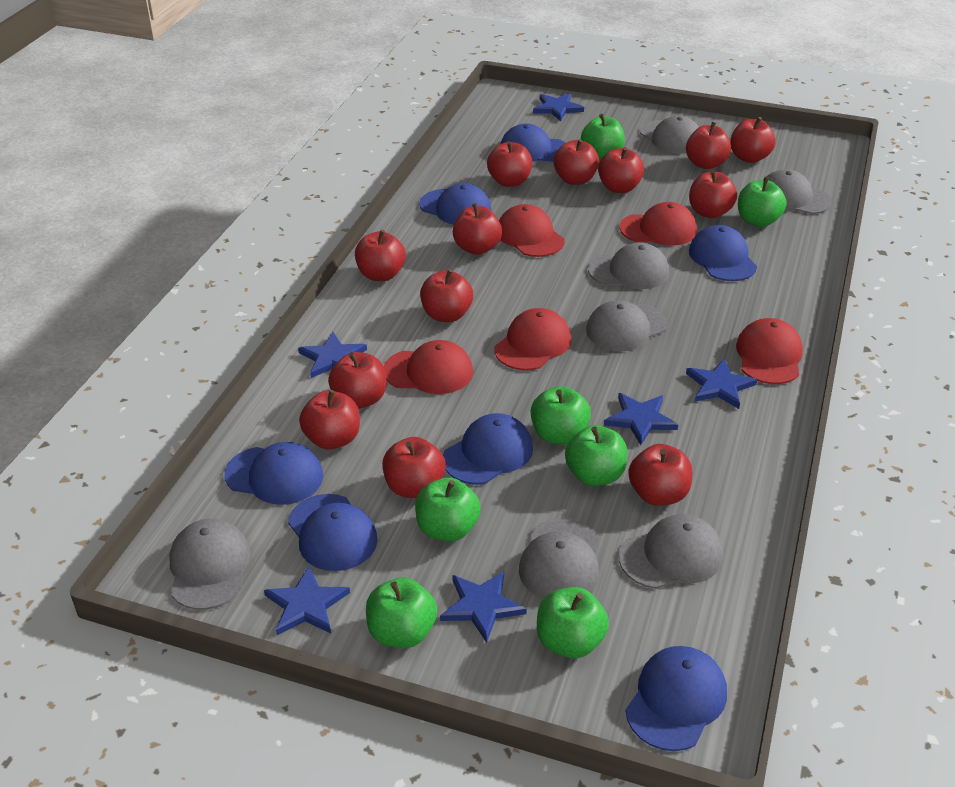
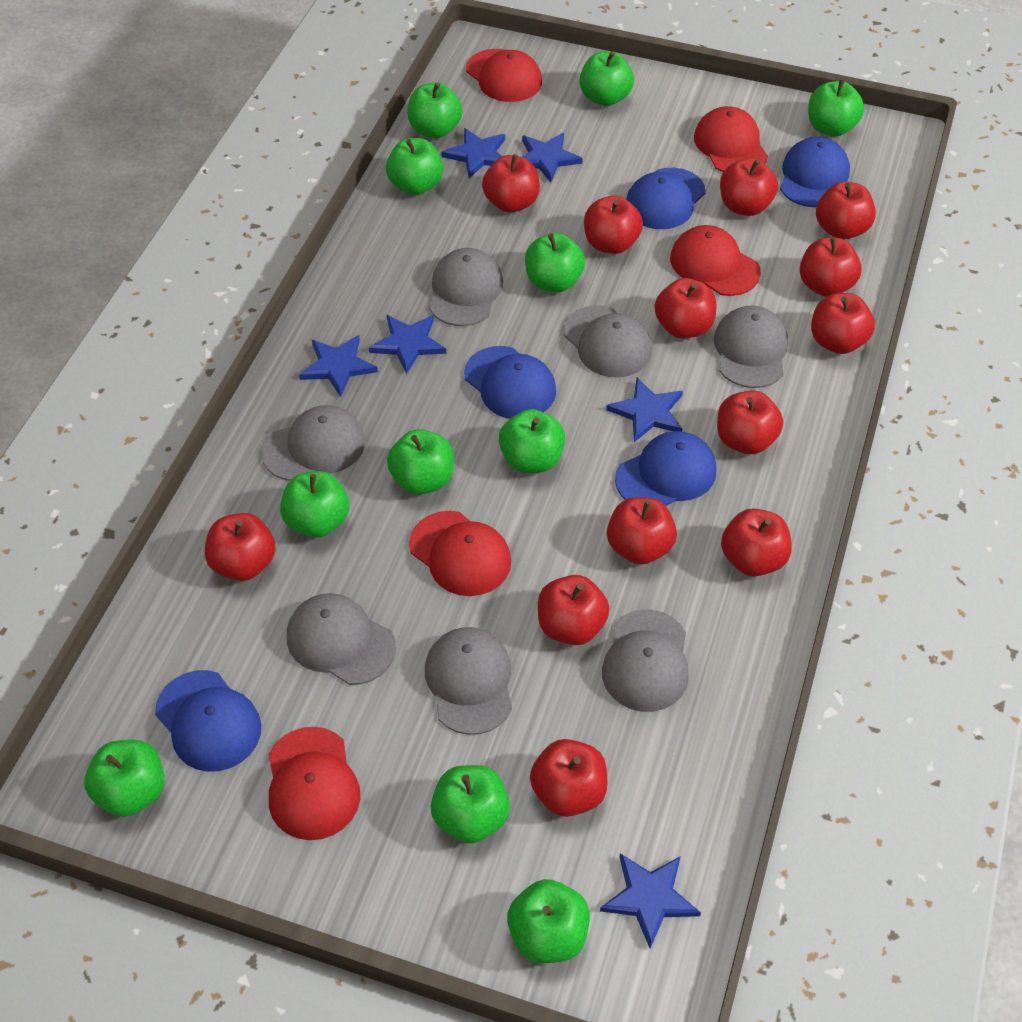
blue cap: [225,442,323,505] [288,494,378,571] [419,183,492,225] [443,413,533,485] [501,124,565,162] [626,646,727,751] [689,225,757,281] = 7 -> [155,670,261,772] [464,346,556,419] [615,431,716,506] [626,168,706,229] [780,137,850,207] = 5
green apple: [366,577,437,648] [415,477,481,542] [531,386,591,445] [537,587,609,658] [565,425,627,486] [581,114,625,160] [738,177,787,227] = 7 -> [84,740,165,817] [280,471,349,538] [386,138,443,195] [387,429,454,494] [407,82,463,138] [431,765,510,843] [499,409,565,473] [507,879,590,963] [525,233,585,292] [580,51,634,106] [808,79,864,137] = 11

